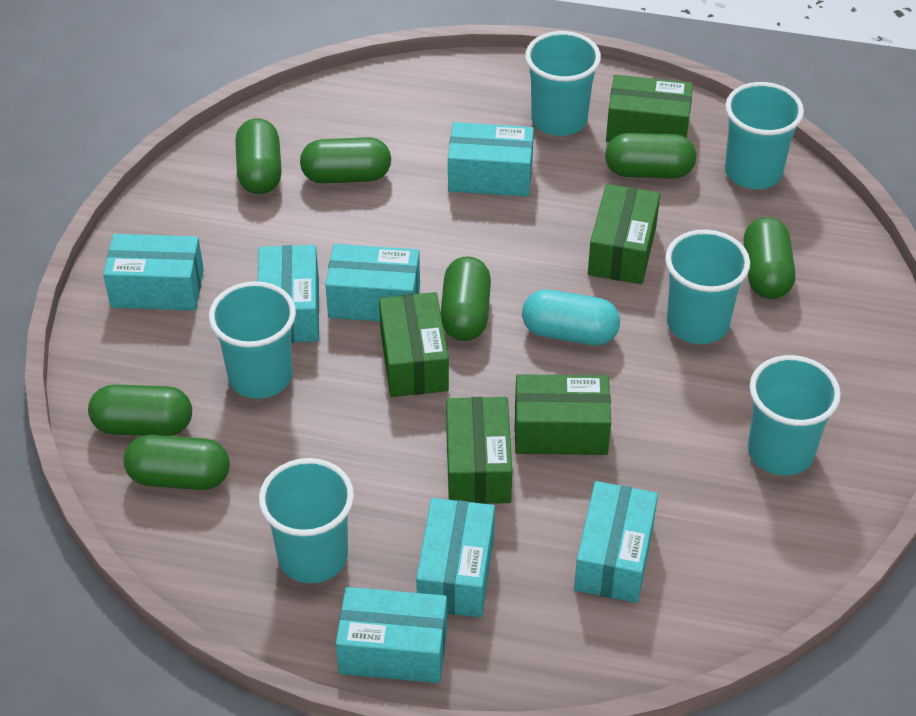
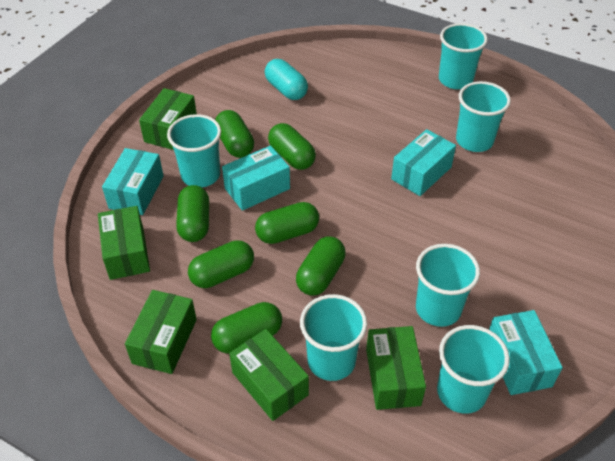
turquoise box: [103,234,204,311] [258,245,319,343] [325,244,420,321] [336,587,447,683] [416,498,495,617] [448,122,534,197] [574,481,658,603] = 7 -> [102,148,164,215] [222,146,290,211] [391,129,456,196] [489,310,563,395] = 4

